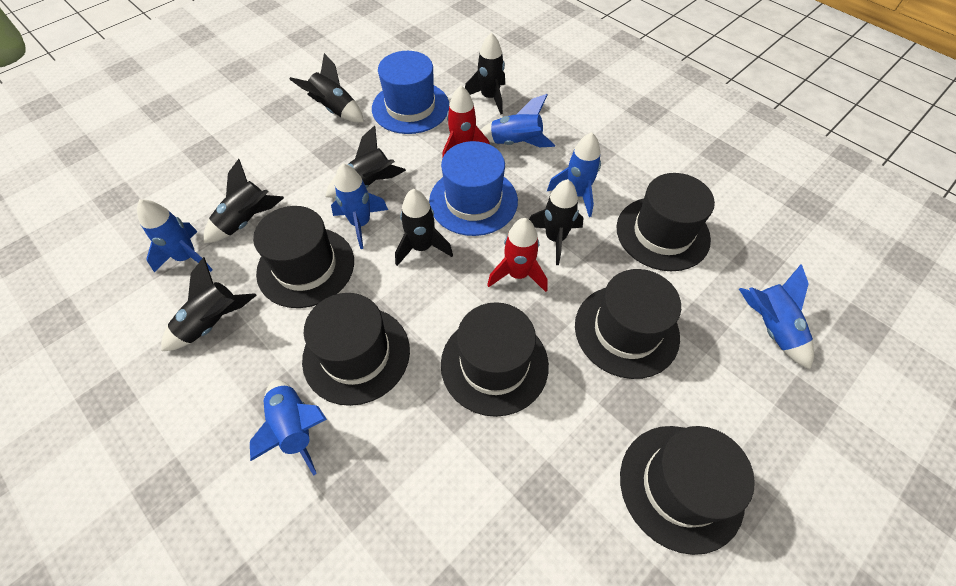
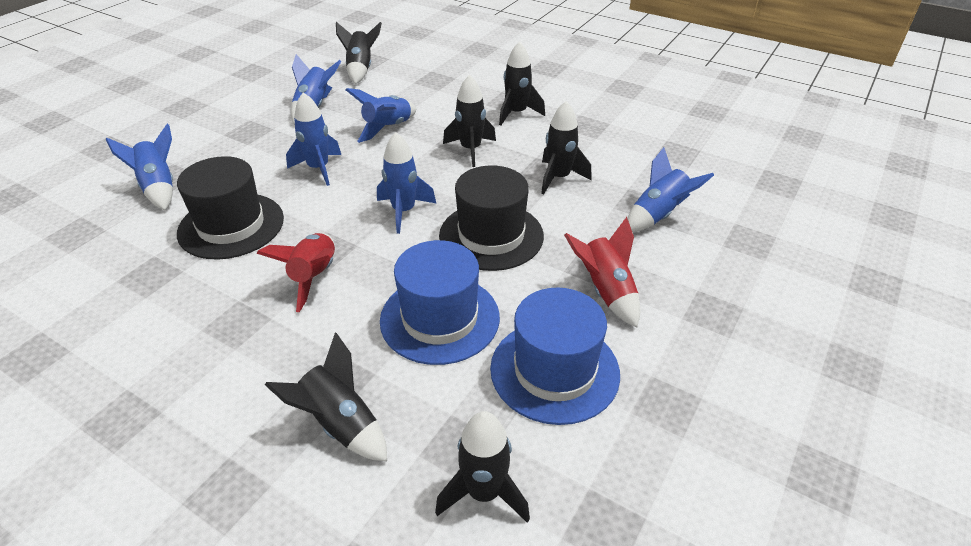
black hat: [253,206,354,308] [302,293,410,406] [441,302,549,417] [575,269,681,379] [617,173,715,271] [620,426,755,555] = 6 -> [177,156,284,260] [439,165,544,271] = 2
black rocket: [161,257,257,351] [204,159,284,243] [289,53,364,123] [325,125,406,198] [395,189,453,266] [465,32,505,114] [529,179,584,265] = 7 -> [265,332,387,461] [336,22,382,84] [435,411,530,523] [443,75,496,167] [499,41,545,125] [541,101,592,194] = 6

